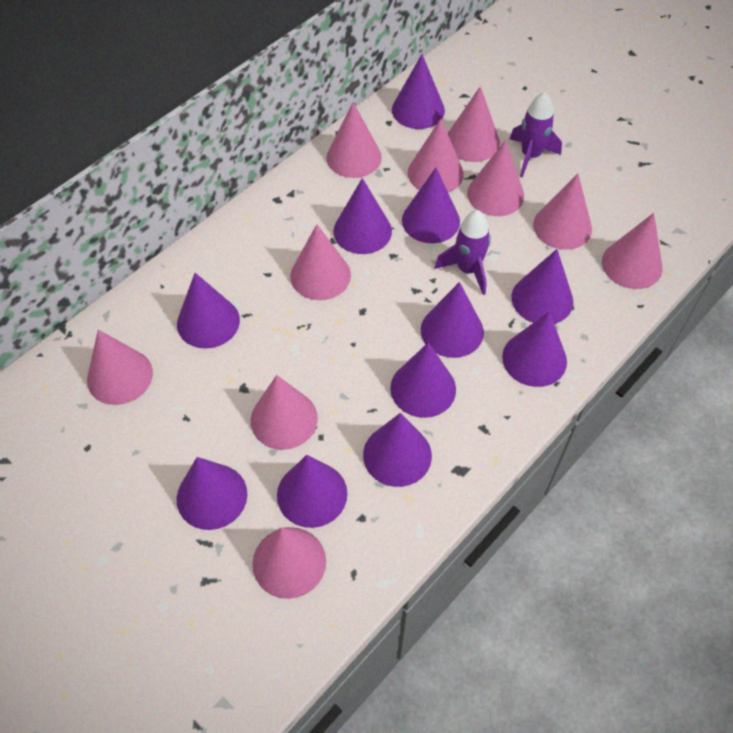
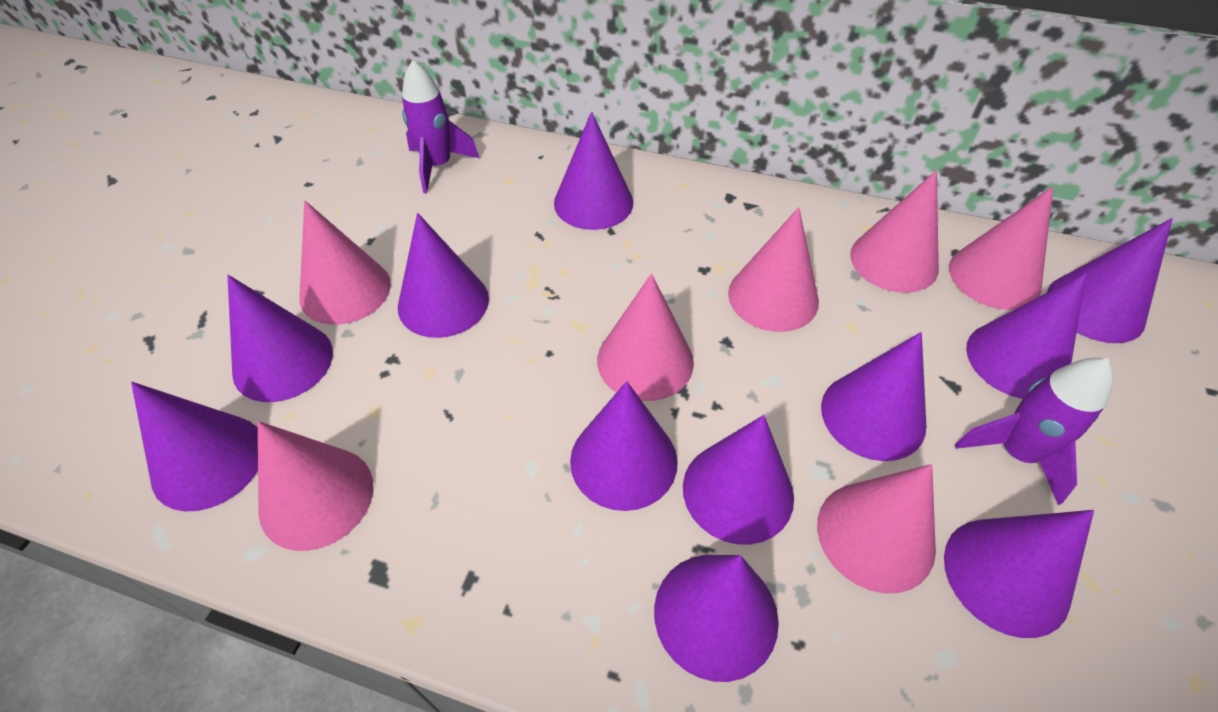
pink cone: [87,330,153,405] [251,375,318,450] [252,527,326,599] [290,224,351,300] [326,102,382,178] [408,119,464,193] [448,86,500,162] [467,140,524,216] [533,174,592,250] [602,213,663,289] = 10 -> [258,421,373,551] [299,200,391,325] [597,274,694,401] [728,207,819,332] [817,464,936,593] [850,170,939,293] [949,186,1053,310] = 7

